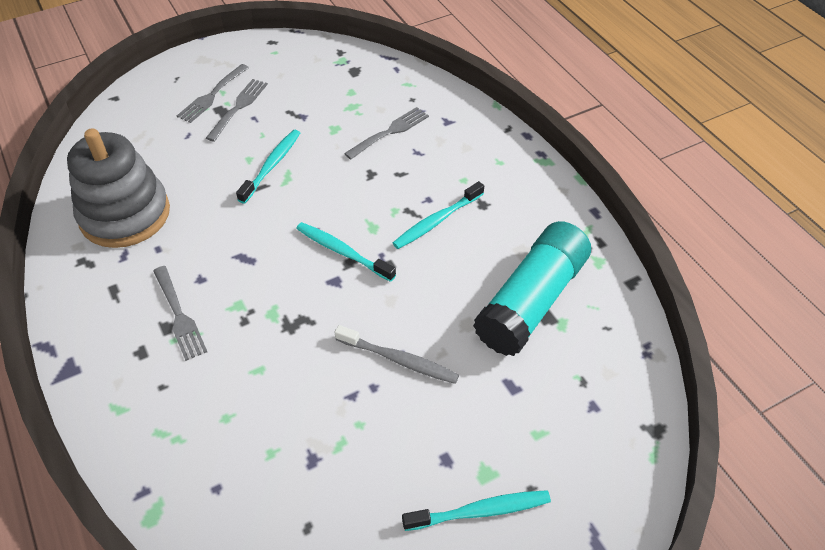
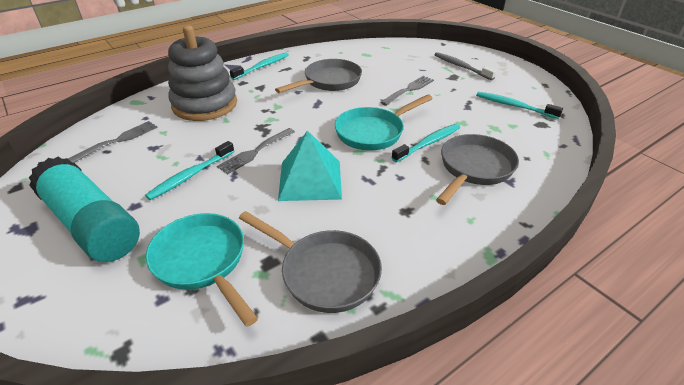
grey fork: [153,266,207,361] [177,64,249,123] [206,79,268,142] [344,107,429,159] = 4 -> [68,121,158,163] [217,128,295,174] [380,76,434,106] = 3
grey pan: none = 0 -> [239,211,382,313] [275,59,362,93] [436,134,519,205] = 3
turquoise pan: none = 0 -> [146,213,258,327] [335,94,433,150] = 2
turquoise pyramid: none = 0 -> [278,130,342,201] = 1

